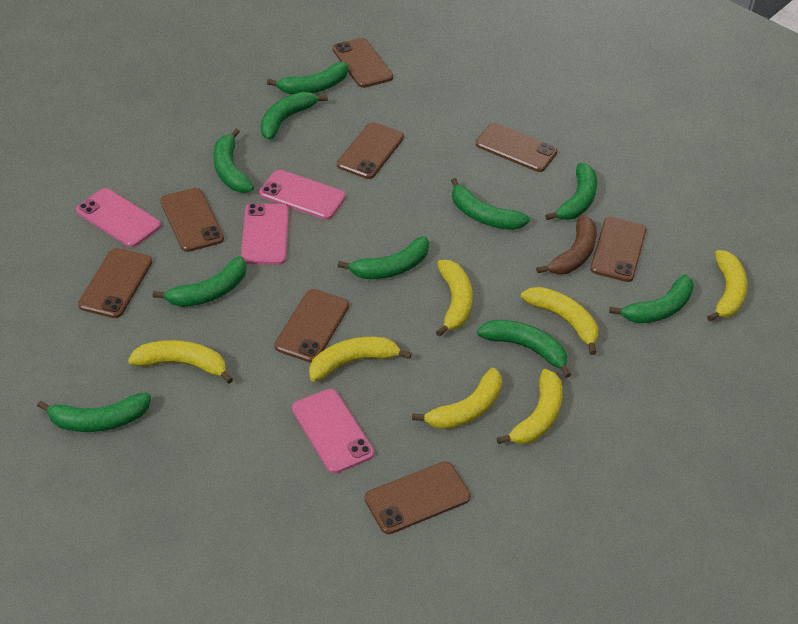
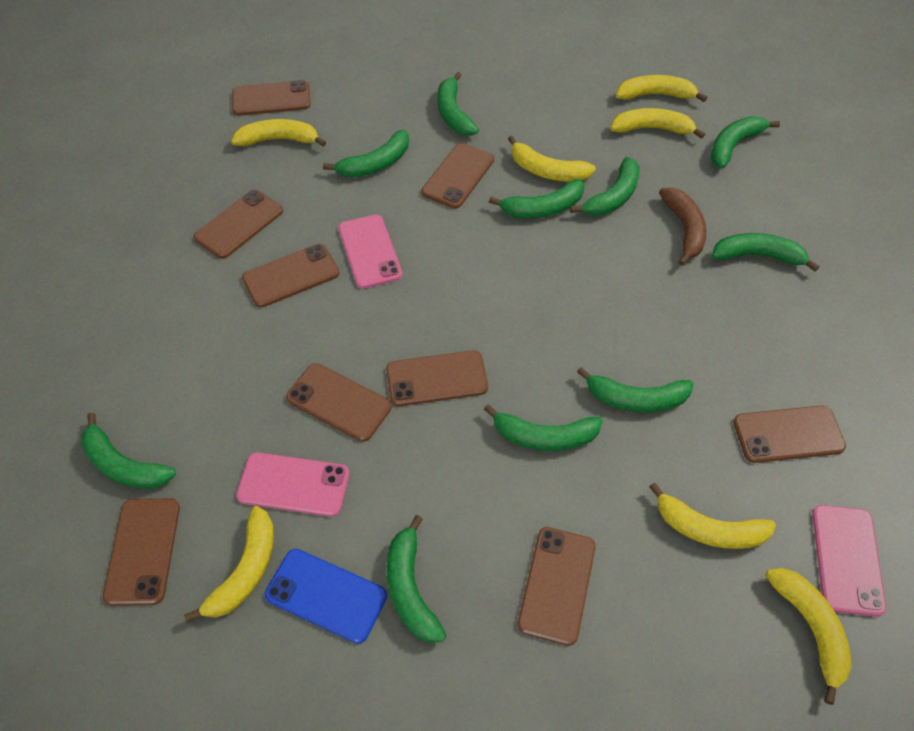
blue phone: none = 0 -> [265,549,387,644] = 1
brown phone: [78,248,152,318] [160,188,224,252] [274,289,349,363] [333,38,393,88] [337,122,404,179] [365,461,471,534] [476,123,558,172] [590,217,646,282] = 8 -> [103,498,180,606] [194,190,283,259] [232,80,311,116] [242,244,340,308] [286,363,392,442] [386,350,488,406] [421,143,494,209] [518,527,596,646] [733,405,846,463] = 9
pink phone: [76,188,161,247] [241,203,289,265] [259,170,346,220] [292,389,374,474] = 4 -> [236,452,350,517] [338,215,402,289] [812,505,886,617] = 3

